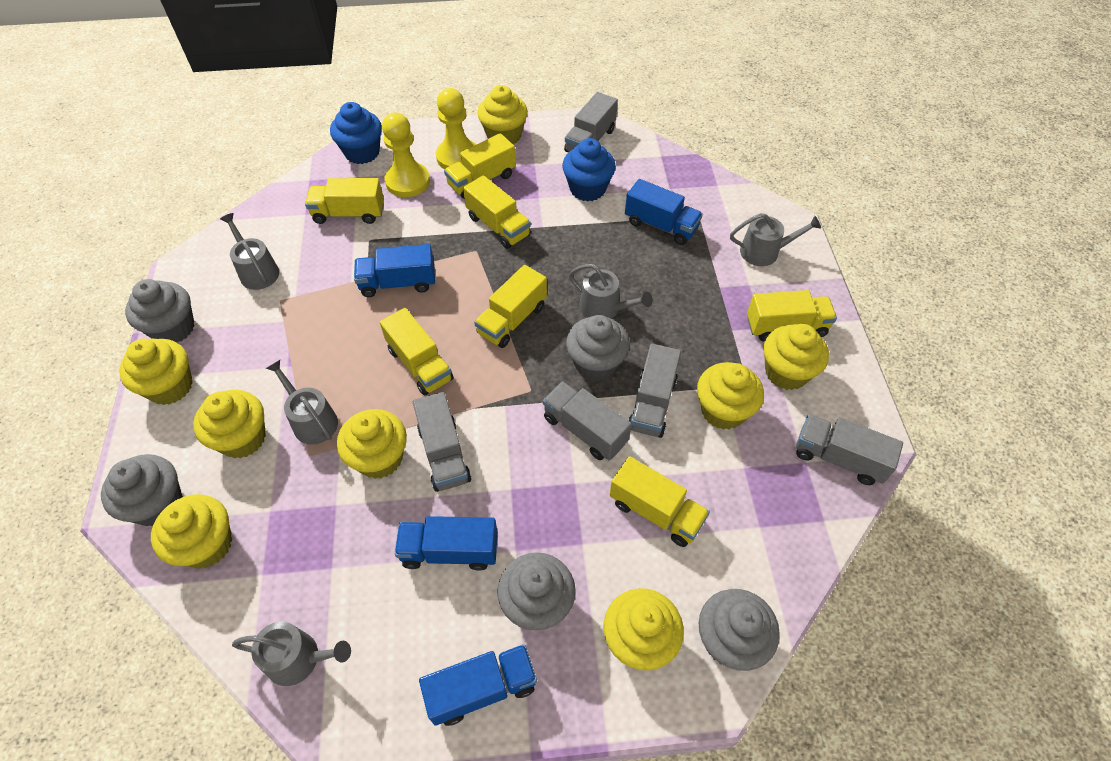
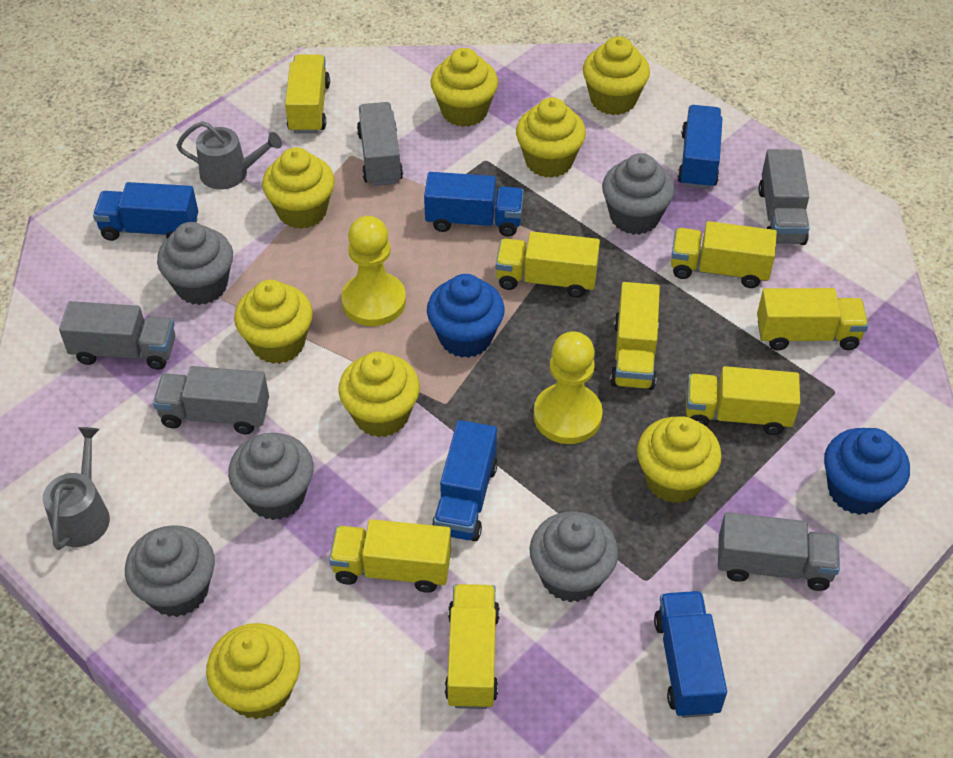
blue truck: [354,244,435,297] [395,516,498,571] [419,644,537,726] [625,179,703,245] = 4 -> [93,182,198,241] [424,172,524,237] [432,420,498,541] [654,591,727,718] [678,105,722,189] = 5
grey watering can: [220,213,279,290] [232,622,351,686] [266,360,338,445] [569,264,653,319] [730,213,821,266] = 5 -> [43,427,110,550] [176,121,282,189] = 2
yellow truck: [305,178,384,224] [380,308,453,396] [444,133,516,199] [463,175,531,249] [474,265,547,348] [610,456,710,547] [747,290,837,342] = 7 -> [285,55,330,134] [329,519,451,593] [445,584,500,709] [496,231,600,298] [610,282,660,390] [671,221,777,288] [686,366,800,435] [757,288,868,350] = 8

